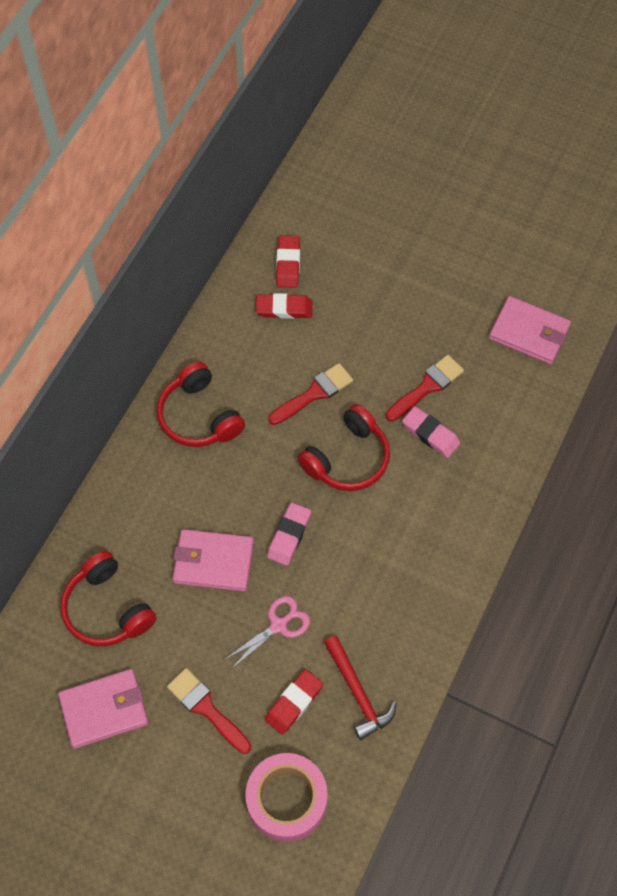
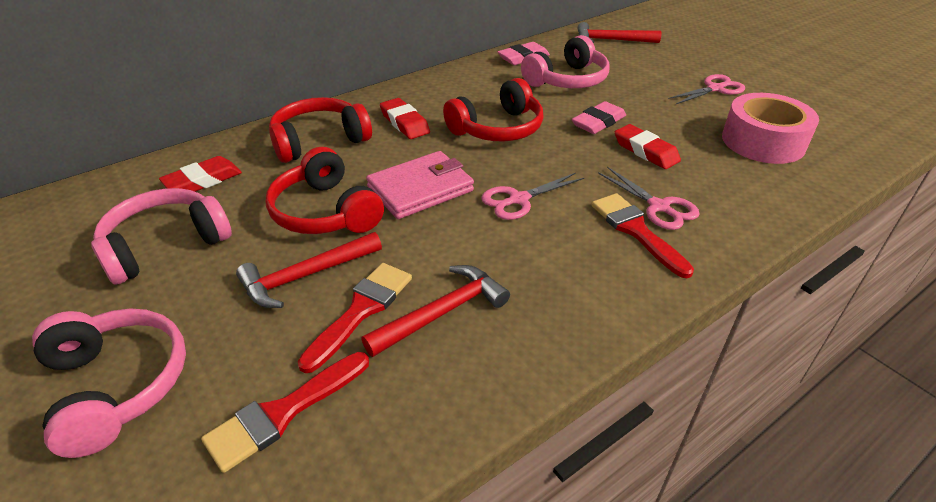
pink headphones: none = 0 -> [32,309,186,458] [91,188,232,285] [521,35,610,88] = 3
pink scissors: [224,596,310,668] = 1 -> [481,173,584,220] [598,167,700,230] [668,74,745,104] = 3
pink wallet: [58,669,148,749] [172,529,254,592] [489,296,571,365] = 3 -> [366,151,474,219] = 1
red hammer: [324,636,396,740] = 1 -> [236,232,382,308] [361,265,510,357] [578,22,661,44] = 3

